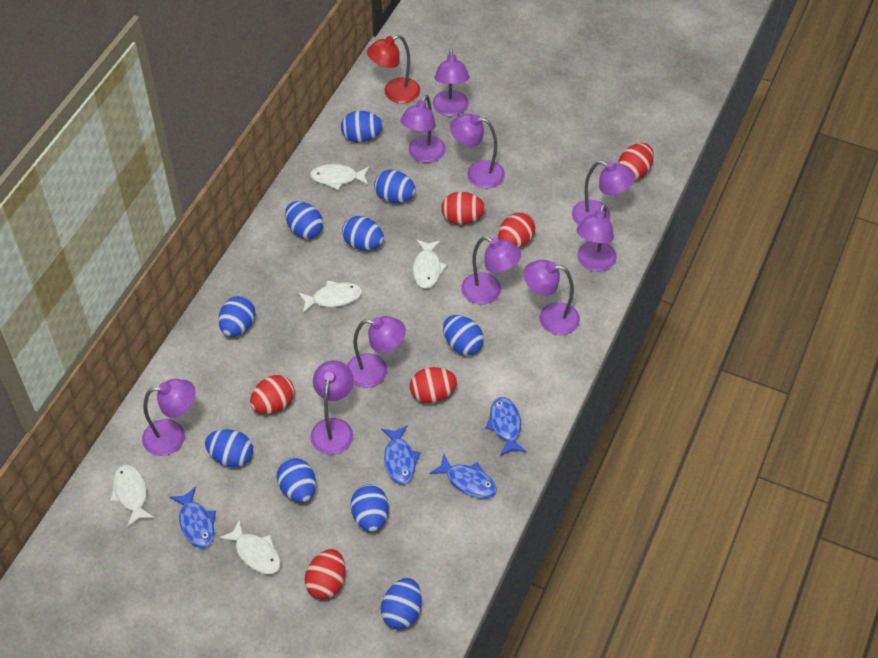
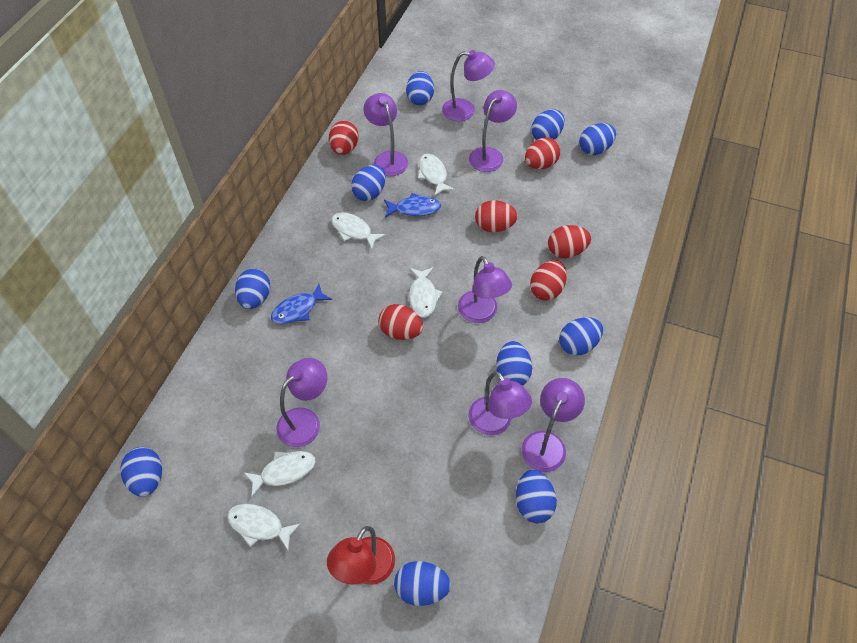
blue fish: [170,486,216,548] [381,425,421,485] [430,454,497,499] [485,397,527,456] = 4 -> [271,284,332,324] [384,193,441,218] = 2
purple lamp: [142,379,196,456] [310,360,354,455] [347,316,406,388] [400,95,446,163] [432,48,470,117] [450,114,505,188] [461,236,521,305] [524,260,580,335] [572,161,635,225] [576,204,617,272] = 10 -> [276,358,327,447] [363,93,408,176] [442,50,495,121] [458,256,512,323] [469,90,517,172] [469,371,532,435] [522,378,585,472] = 7

